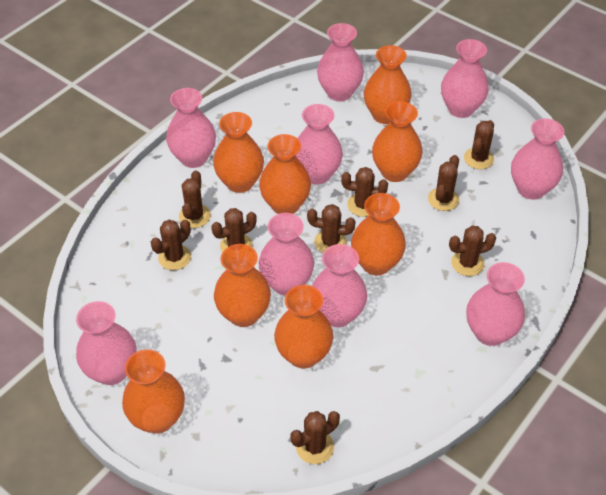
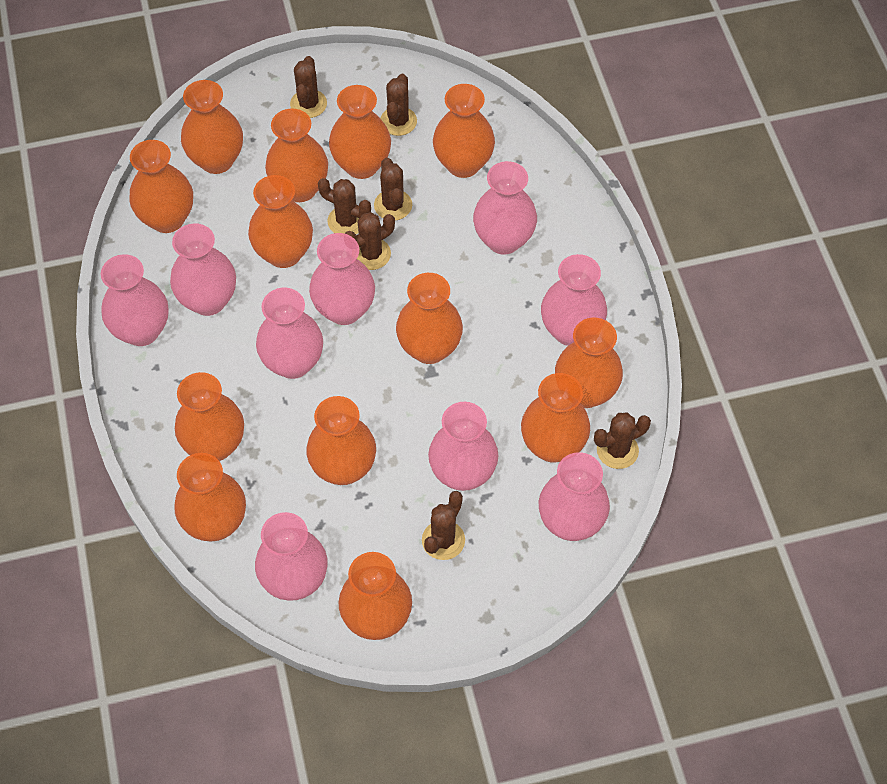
brown cactus: [151,220,191,270] [179,170,211,228] [211,208,257,252] [291,411,340,464] [307,204,356,253] [341,167,388,217] [428,155,459,211] [449,226,496,276] [464,120,494,169] = 9 -> [290,56,327,118] [318,178,371,234] [345,212,395,270] [374,158,412,220] [380,74,417,136] [422,491,465,560] [594,412,651,469] = 7
orange vase: [122,349,185,434] [213,112,264,193] [214,244,271,327] [259,134,311,214] [274,285,333,369] [351,193,406,275] [364,45,411,124] [372,101,422,182] = 8 -> [129,140,193,233] [174,453,246,542] [175,372,244,461] [181,80,243,174] [248,175,313,268] [265,109,328,202] [306,396,376,485] [329,85,391,179] [339,552,412,640] [396,273,463,364] [433,84,495,178] [521,373,590,463] [555,318,623,408] = 13

